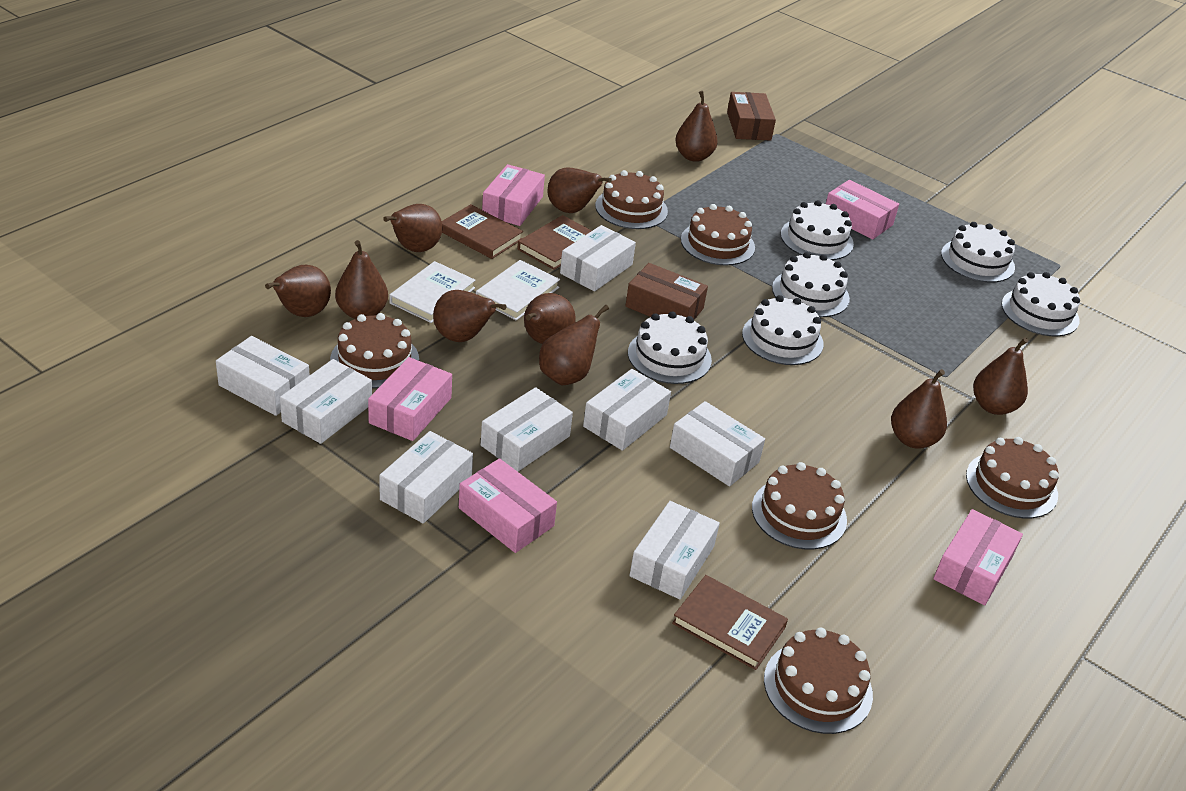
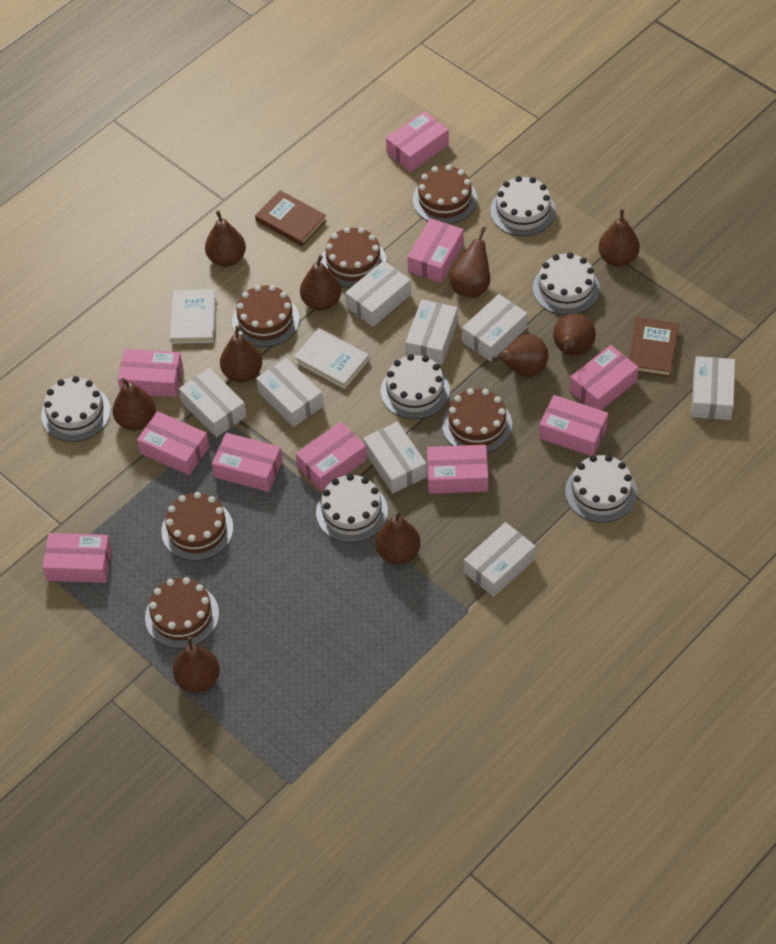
brown book: [442,204,523,259] [517,215,592,270] [672,575,788,670] = 3 -> [255,190,327,246] [629,317,679,377] = 2
brown box: [625,263,708,320] [727,92,776,141] = 2 -> none = 0
pink box: [368,357,452,441] [459,458,557,553] [482,164,545,226] [826,180,899,239] [933,509,1023,605] = 5 -> [43,533,112,583] [118,349,183,397] [137,411,209,475] [212,433,283,492] [296,422,367,492] [386,111,449,172] [408,218,464,283] [427,445,488,494] [539,395,608,456] [569,345,638,410] = 10

